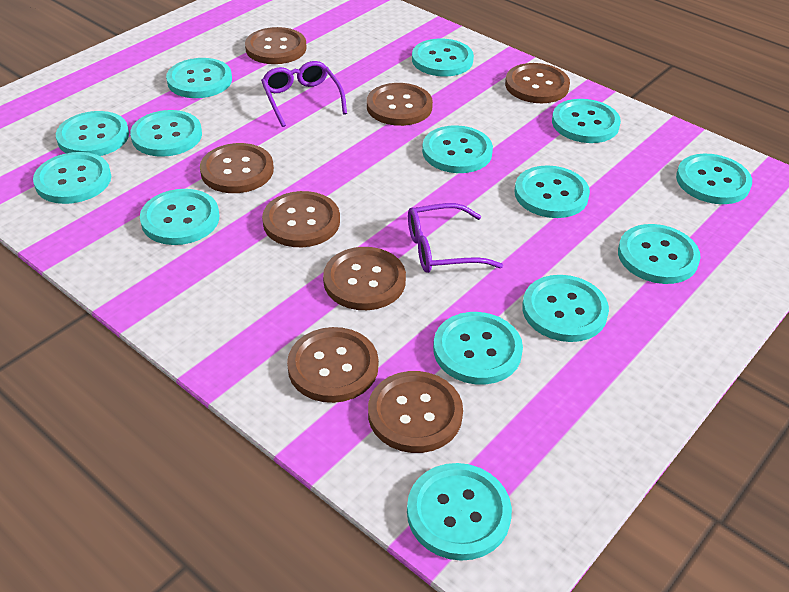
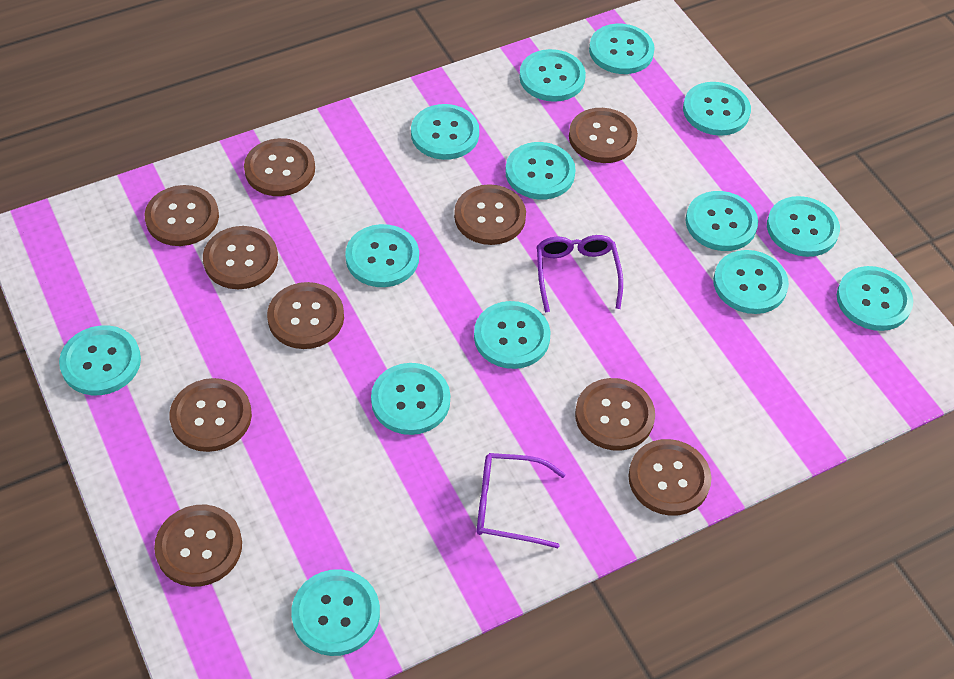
brown button: [200,143,274,193] [245,27,307,64] [262,191,340,247] [287,327,378,403] [323,247,406,310] [367,83,433,126] [368,371,463,453] [505,63,570,103] = 8 -> [145,185,219,246] [154,505,242,587] [169,378,252,452] [203,226,278,289] [244,138,315,196] [267,282,344,349] [454,184,526,245] [569,108,638,163] [575,378,655,451] [628,439,712,516] = 10

